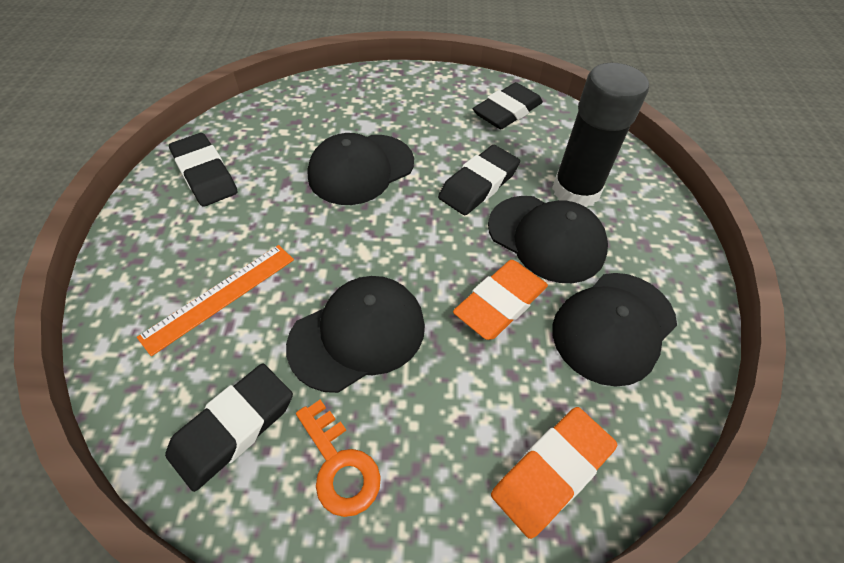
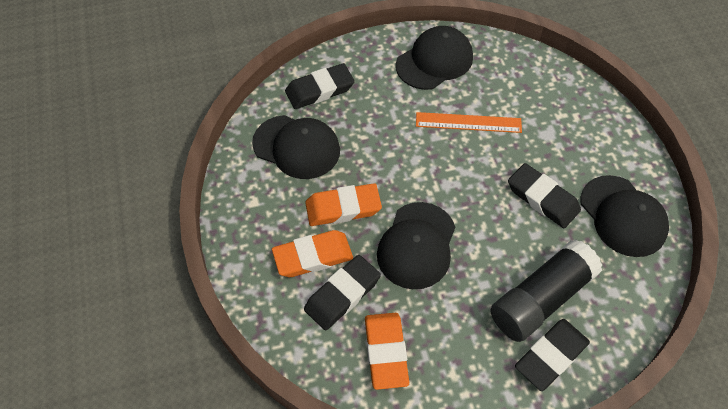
orange eraser: [453,260,548,340] [491,407,617,539] = 2 -> [272,230,353,277] [305,183,382,226] [365,313,409,390] = 3
orange key: [296,399,381,517] = 1 -> none = 0

